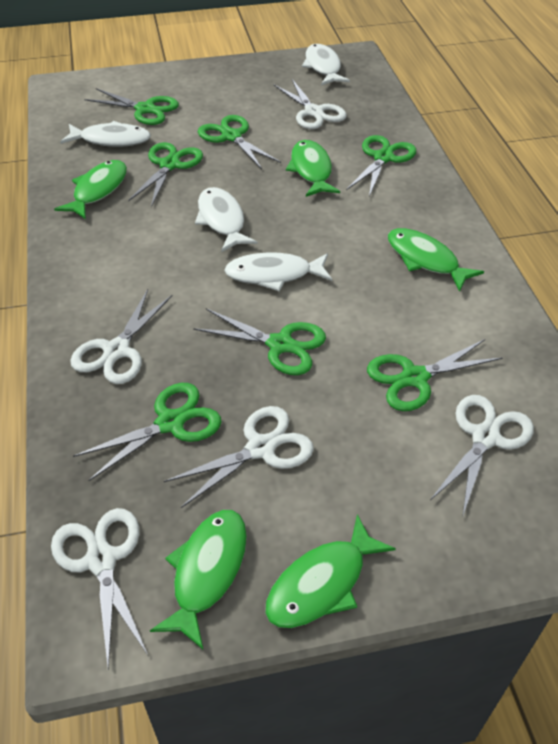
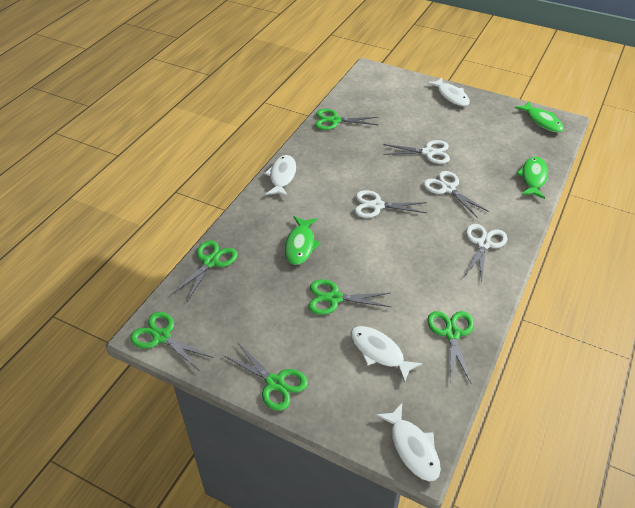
green fish: [54,160,127,219] [150,510,247,649] [265,514,396,628] [286,140,340,197] [388,228,484,292] = 5 -> [285,216,321,265] [514,101,564,133] [516,157,548,199] = 3
green scissors: [73,383,221,481] [84,88,179,125] [128,142,203,207] [193,309,326,375] [198,115,281,169] [346,135,416,197] [367,339,503,411] = 7 -> [130,312,213,370] [172,240,238,302] [223,342,308,411] [308,279,391,315] [315,109,378,130] [427,311,474,384] = 6
white scissors: [51,508,149,668] [70,289,173,384] [164,406,314,508] [274,79,347,129] [430,395,534,518] = 5 -> [354,190,427,218] [383,140,450,164] [423,171,489,218] [464,224,507,281] = 4

